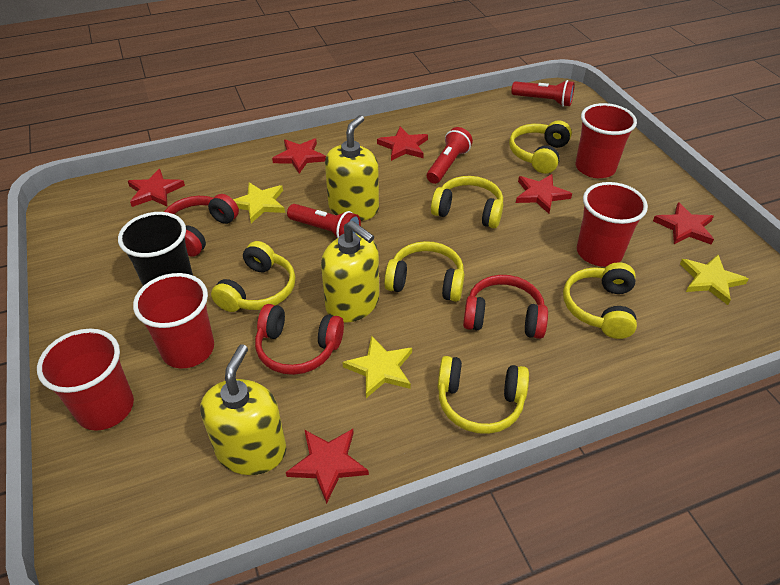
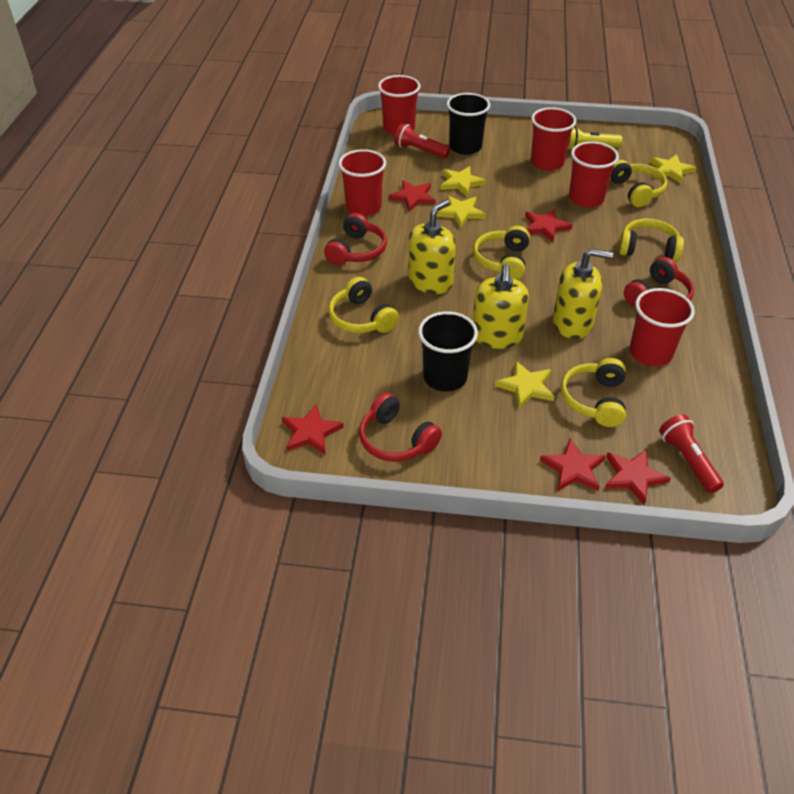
black cup: [118,212,193,286] = 1 -> [418,311,478,392] [447,93,490,155] = 2
red cup: [37,329,134,431] [133,273,214,368] [576,103,637,178] [577,182,648,267] = 4 -> [338,149,386,216] [378,75,420,135] [531,107,576,171] [569,141,619,208] [630,288,695,366] = 5
red flashlight: [287,204,361,238] [427,127,473,184] [511,80,575,107] = 3 -> [394,123,450,158] [659,414,724,493] = 2
red star: [128,169,185,207] [272,138,326,174] [286,429,369,504] [377,127,428,161] [516,174,572,214] [653,202,714,245] = 6 -> [282,404,344,455] [388,180,436,212] [525,209,572,242] [540,438,606,491] [605,450,671,505] = 5
yellow flashlight: none = 0 -> [568,126,622,151] = 1
yellow headphones: [211,241,295,312] [384,241,464,302] [431,176,503,228] [438,356,529,434] [509,120,572,174] [563,262,637,339] = 6 -> [328,277,399,333] [473,226,530,280] [561,358,626,427] [610,160,667,207] [619,218,684,262] = 5
yellow star: [233,182,285,223] [342,335,412,398] [680,255,748,305] = 3 -> [436,196,486,228] [440,166,486,197] [495,361,555,409] [650,154,697,184] = 4

